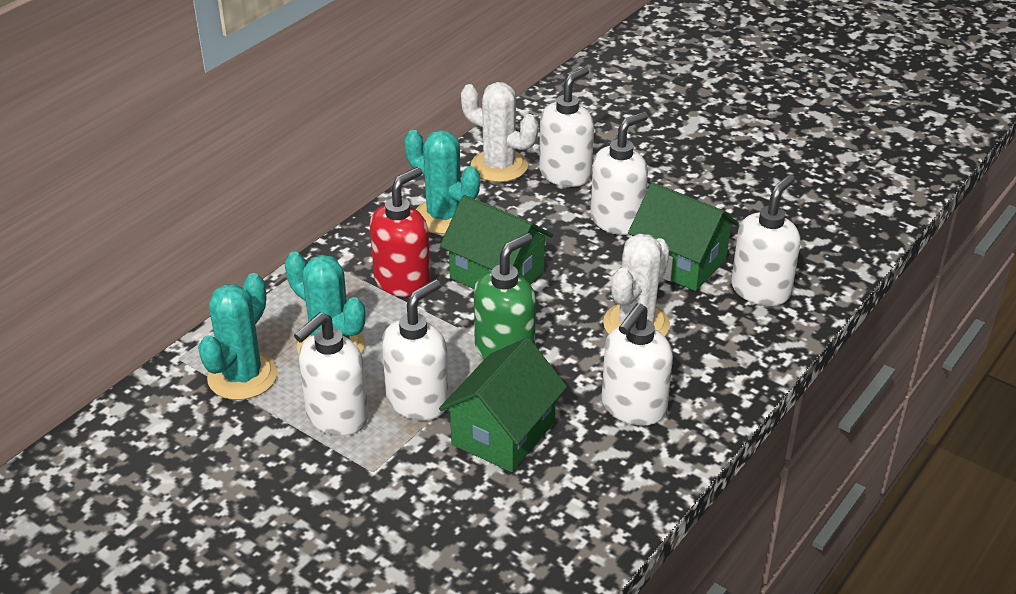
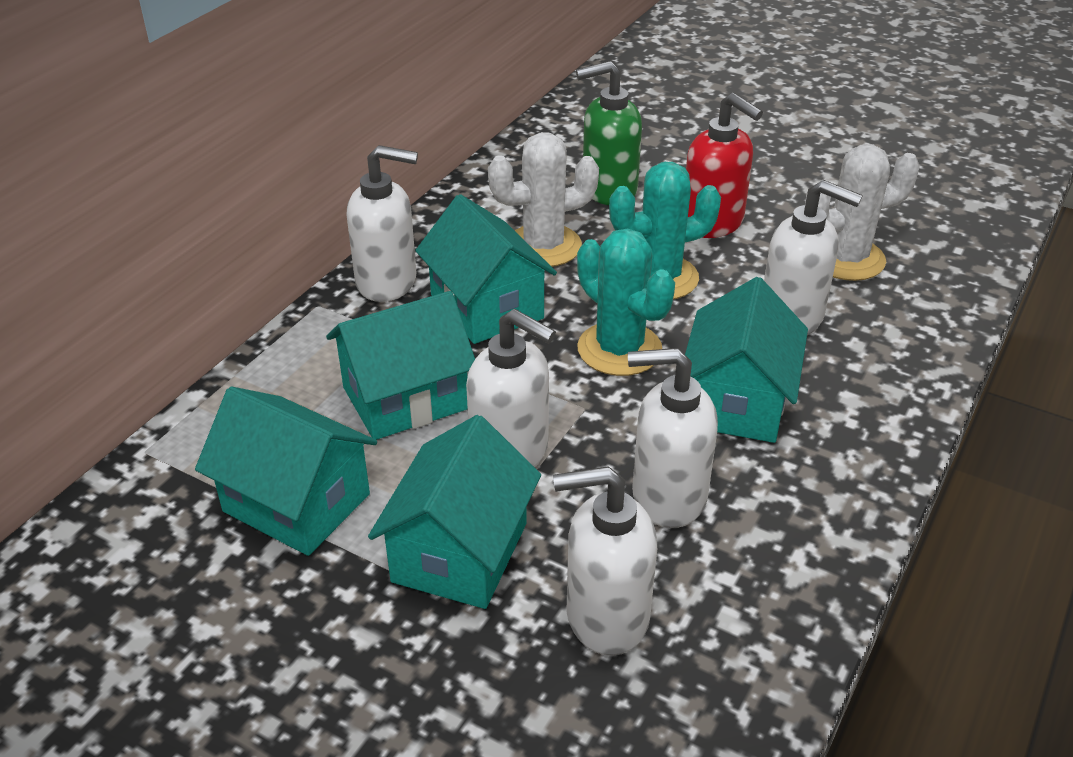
green house: [439,338,567,472] [440,195,553,289] [628,182,739,291] = 3 -> none = 0
turquoise cactus: [198,273,278,400] [285,252,365,354] [404,130,480,234] = 3 -> [577,229,675,376] [609,162,721,299] = 2
turquoise house: none = 0 -> [195,387,377,556] [326,291,475,440] [368,415,541,609] [415,194,557,344] [685,277,808,443] = 5
white soap dispenser: [294,312,369,436] [382,279,449,420] [539,67,594,187] [590,112,648,235] [602,303,673,426] [731,174,800,306] = 6 -> [347,145,418,302] [466,309,556,467] [553,466,657,656] [628,348,718,528] [764,180,863,335] = 5

